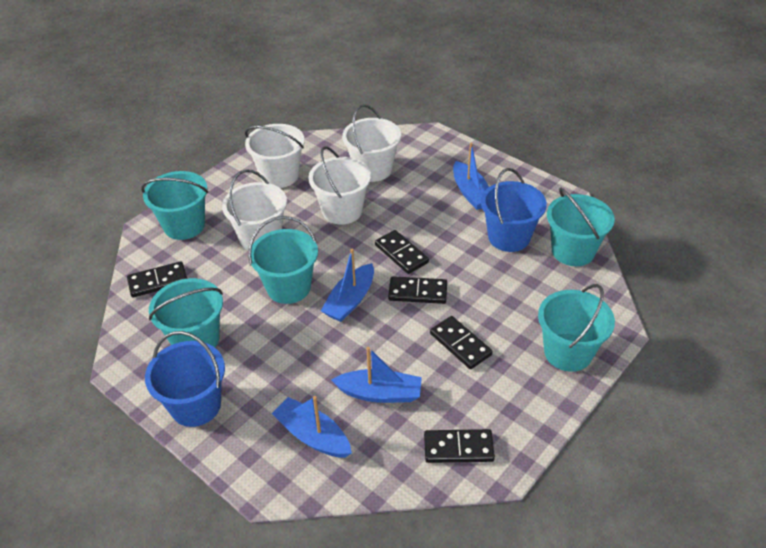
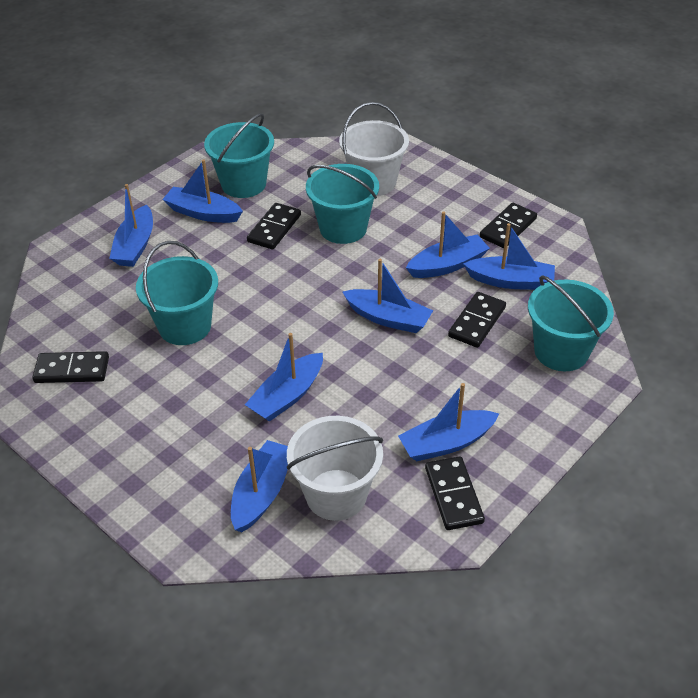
blue boat: [271,396,352,458] [321,249,374,322] [331,347,422,403] [453,143,489,210] = 4 -> [109,184,153,267] [162,159,243,223] [231,440,288,533] [245,333,323,422] [343,259,433,333] [398,383,499,461] [406,211,490,278] [463,223,555,290] = 8
blue bucket: [145,331,225,427] [481,168,547,252] = 2 -> none = 0
turquoise bucket: [141,171,208,240] [149,278,223,347] [248,216,318,304] [538,284,615,372] [547,188,615,266] = 5 -> [136,241,218,345] [204,113,274,198] [306,164,379,244] [528,275,614,371] = 4
white bucket: [222,170,287,251] [245,124,305,188] [308,146,371,225] [342,104,401,182] = 4 -> [287,416,383,521] [339,102,409,196] = 2

